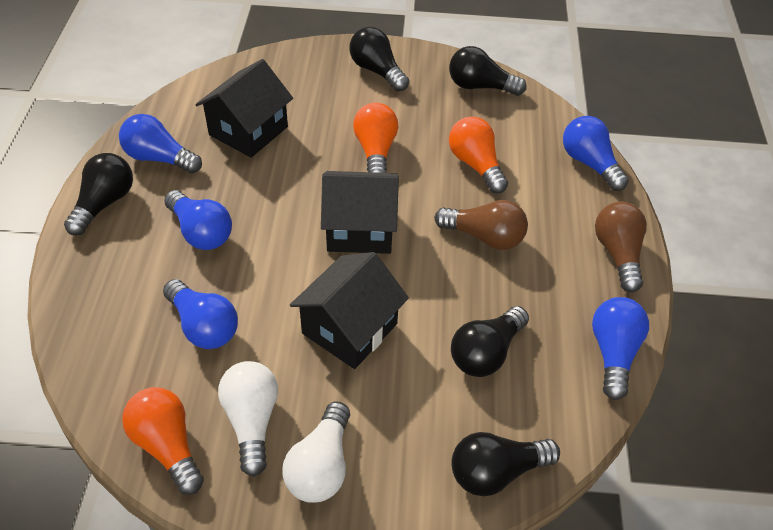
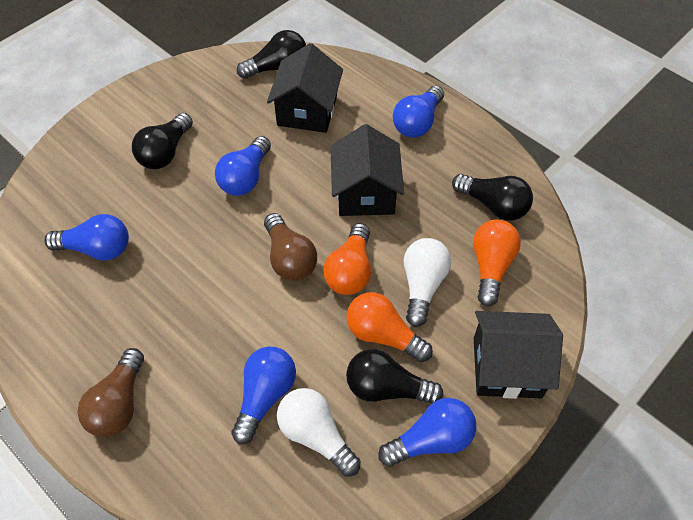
black light bulb: [64,153,133,236] [349,27,409,92] [449,46,527,96] [451,306,529,377] [451,432,560,496] = 5 -> [132,113,193,169] [237,30,306,79] [346,349,443,404] [452,174,533,221] = 4

